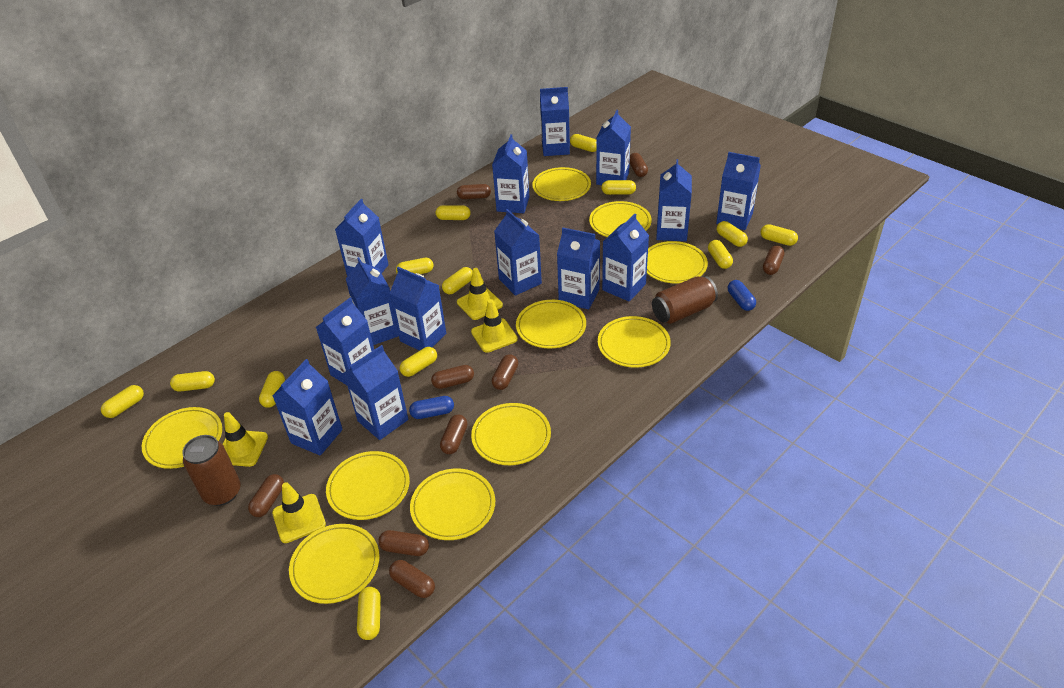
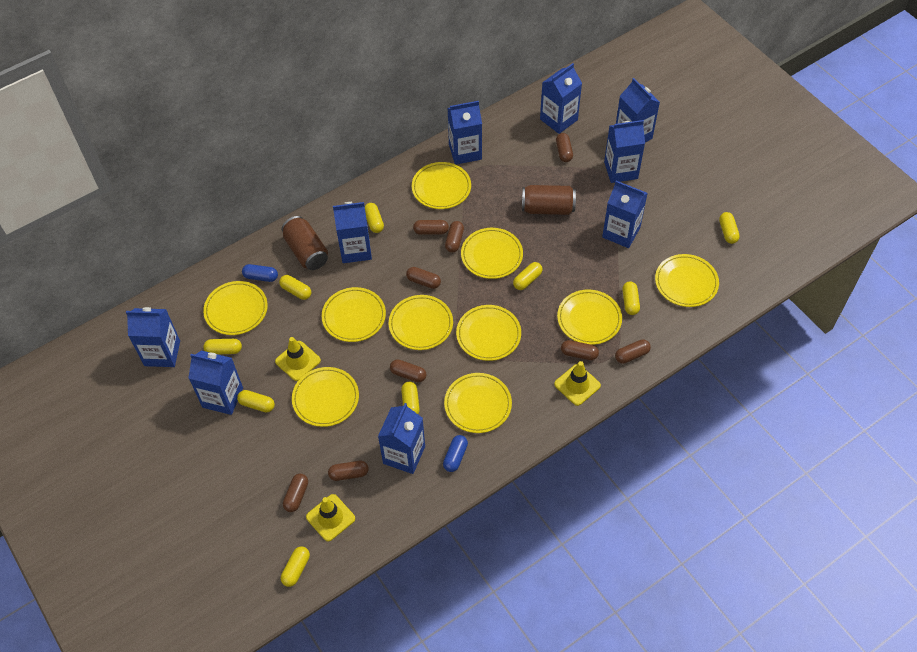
blue carton: [272,359,343,456] [316,298,374,385] [335,199,389,276] [344,345,408,440] [346,257,399,345] [390,267,446,351] [492,134,530,213] [494,209,542,296] [540,87,570,156] [557,228,600,309] [596,110,631,185] [602,214,649,302] [656,159,692,241] [716,152,761,230] = 14 -> [126,307,180,367] [188,350,243,415] [333,202,372,263] [378,403,425,474] [448,101,482,165] [540,63,582,134] [602,181,648,248] [604,120,645,183] [616,78,660,142] = 9
yellow capsule: [101,385,144,418] [170,371,215,392] [259,371,285,408] [357,587,381,640] [396,258,434,274] [400,347,437,377] [436,205,471,220] [442,267,473,294] [570,134,597,152] [601,180,636,195] [708,240,733,269] [717,221,748,247] [761,224,798,246] = 13 -> [203,339,242,354] [237,390,275,412] [279,275,312,300] [281,546,310,587] [365,203,384,233] [401,382,420,414] [513,262,542,290] [622,281,640,315] [719,212,740,244] = 9
yellow traffic cone: [223,412,268,467] [272,482,326,543] [457,268,503,320] [471,299,518,353] = 4 -> [275,337,321,381] [306,494,355,541] [554,361,601,406] = 3

